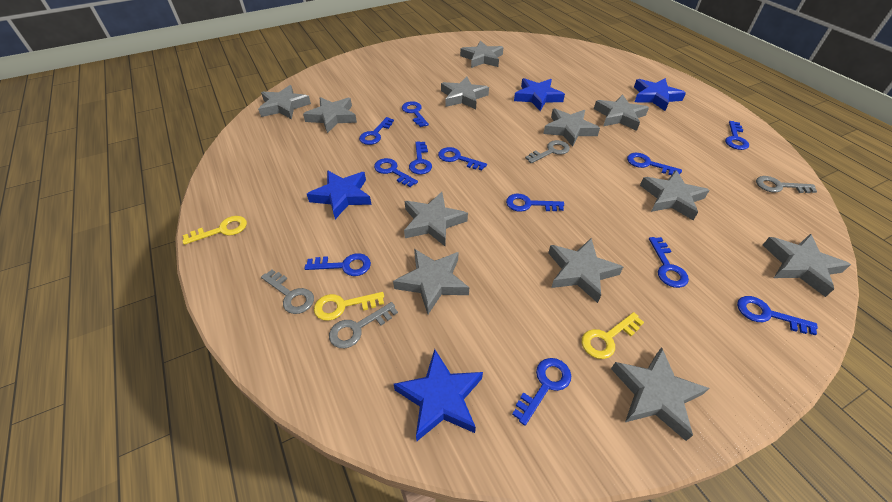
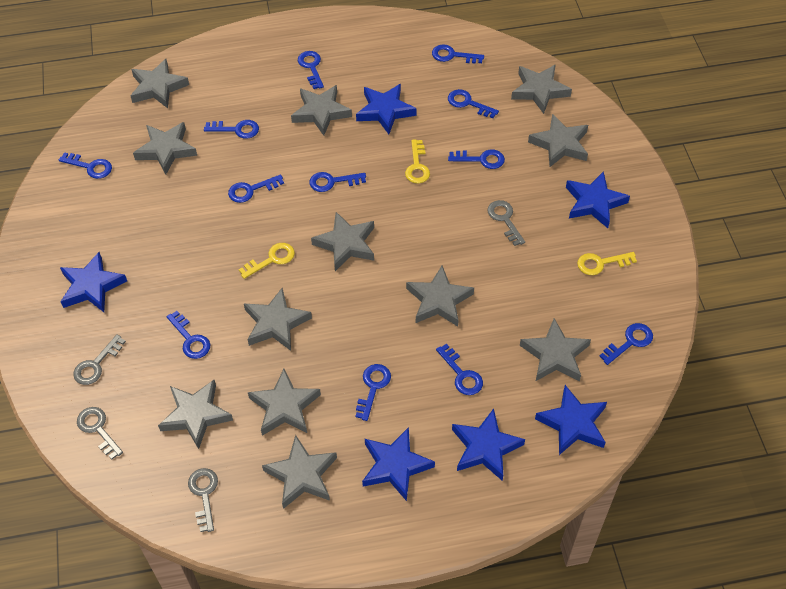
blue star: [307,170,371,219] [394,349,483,441] [514,78,565,111] [634,78,686,111] = 4 -> [60,252,127,312] [356,84,417,134] [362,427,435,501] [452,408,525,481] [535,385,607,455] [566,171,630,228] = 6

